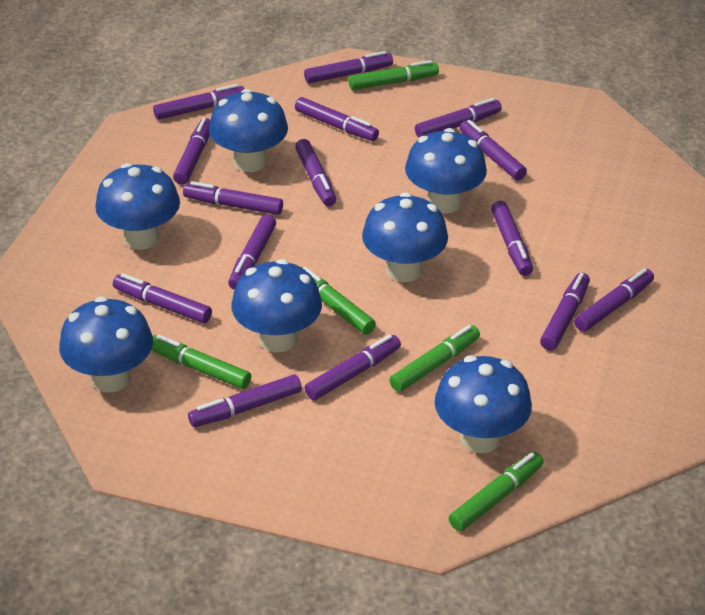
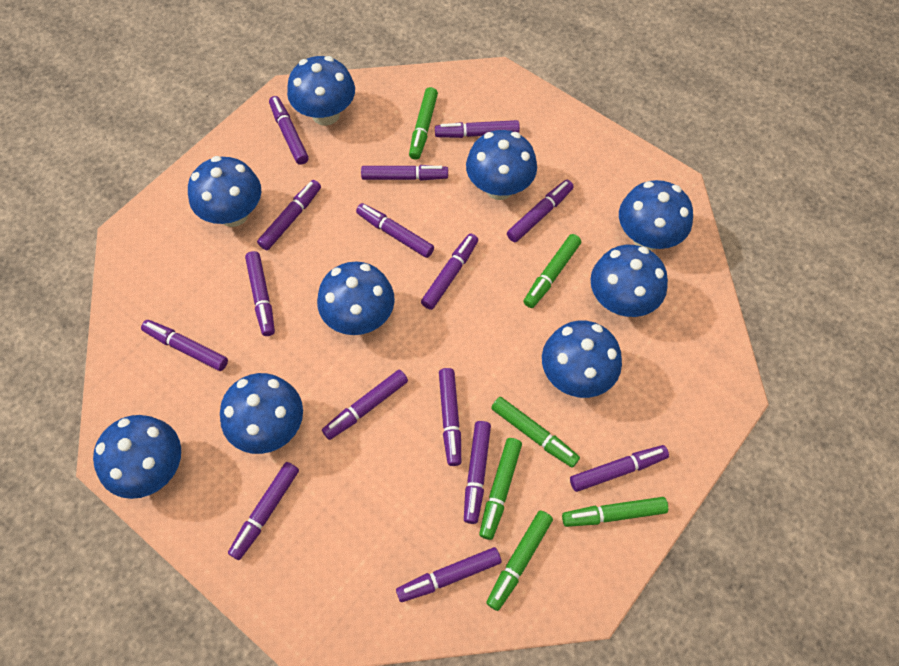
blue mushroom: [59,297,153,393] [95,163,180,250] [209,89,288,172] [232,259,322,353] [362,192,448,282] [405,128,487,214] [435,355,532,453] = 7 -> [93,415,181,499] [188,156,261,227] [220,373,303,454] [287,56,355,126] [317,262,395,335] [466,130,537,200] [542,320,622,398] [591,245,668,317] [619,180,693,251] = 9
green marker: [151,334,251,389] [302,267,376,335] [349,60,439,90] [389,325,480,392] [449,452,543,531] = 5 -> [409,87,438,160] [479,438,522,540] [486,510,553,611] [491,397,580,468] [523,234,581,308] [562,497,668,527] = 6

